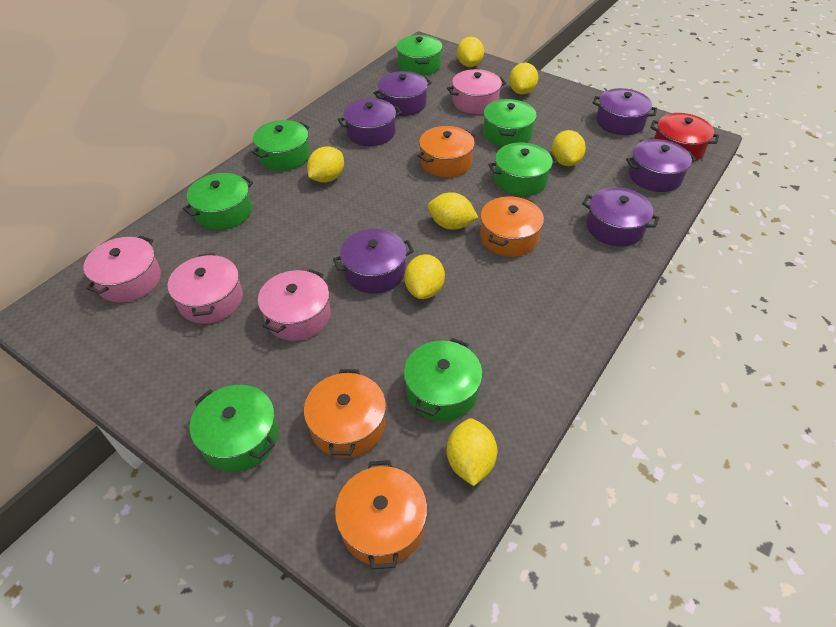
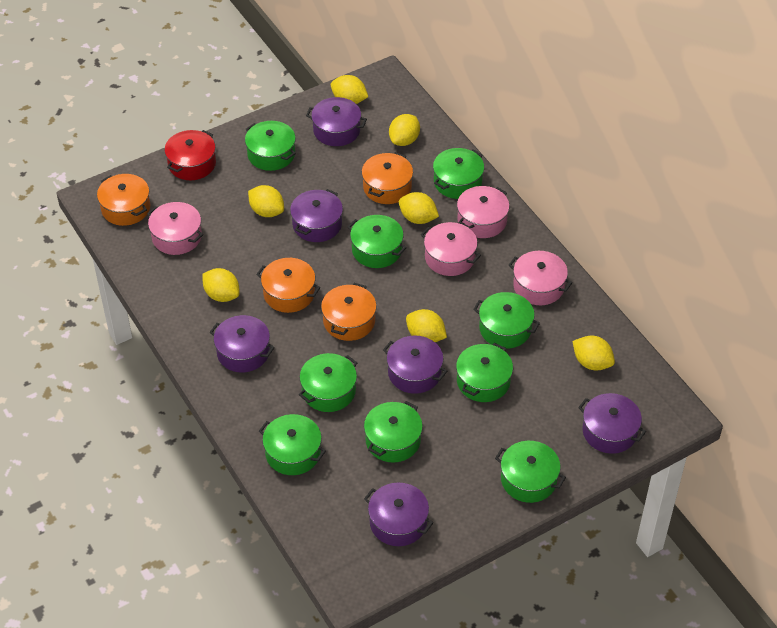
green pot: [183,173,253,230] [190,385,278,472] [252,120,310,171] [396,35,442,76] [404,338,483,421] [483,99,537,147] [488,142,558,196] = 7 -> [245,121,296,171] [259,414,326,475] [299,353,357,412] [348,215,407,268] [364,401,423,463] [433,148,484,199] [456,343,513,402] [473,292,540,348] [495,441,566,503] = 9

